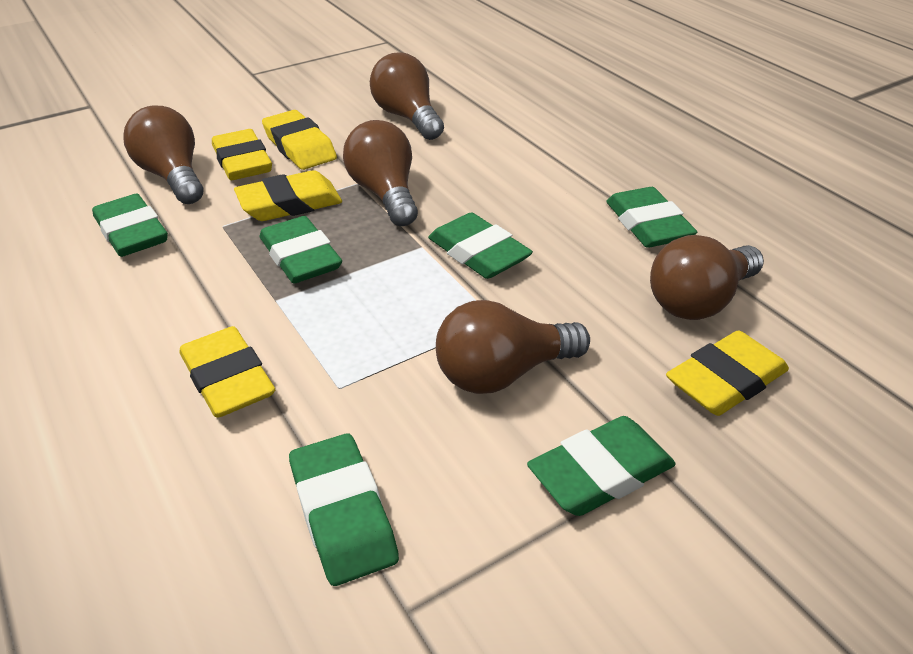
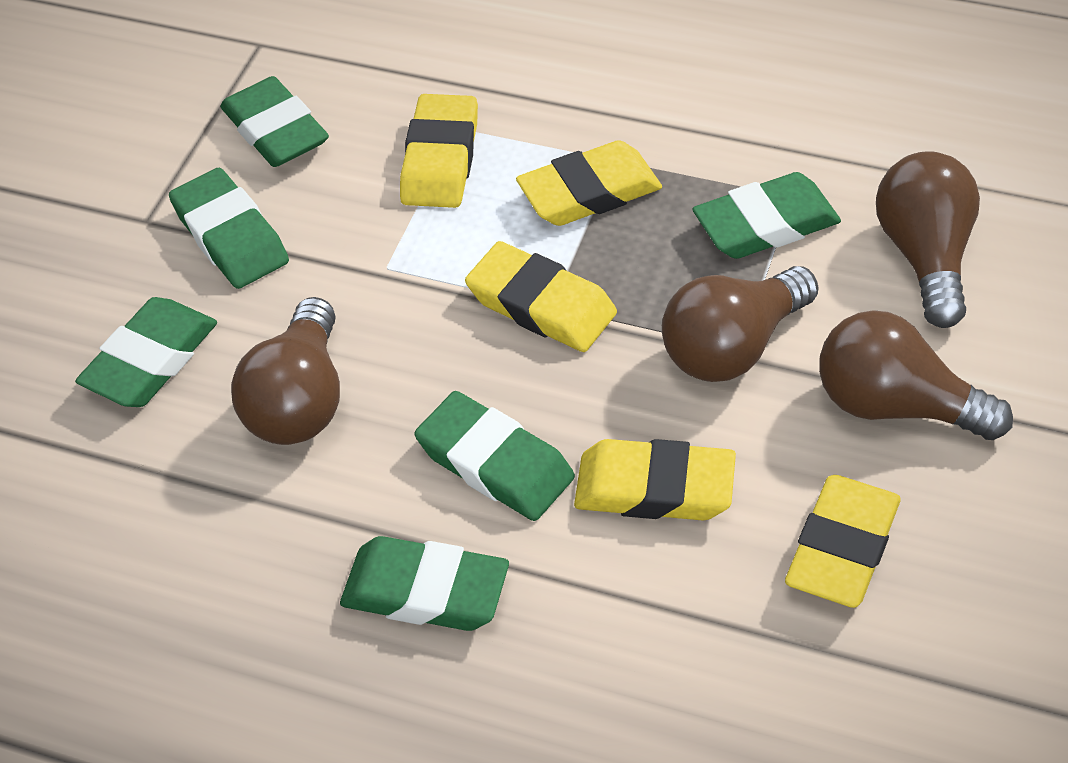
brown light bulb: [123,105,203,204] [343,120,418,226] [370,52,444,140] [436,300,590,394] [650,235,764,320] = 5 -> [231,297,340,445] [662,266,819,382] [819,310,1013,440] [876,151,980,328] = 4

